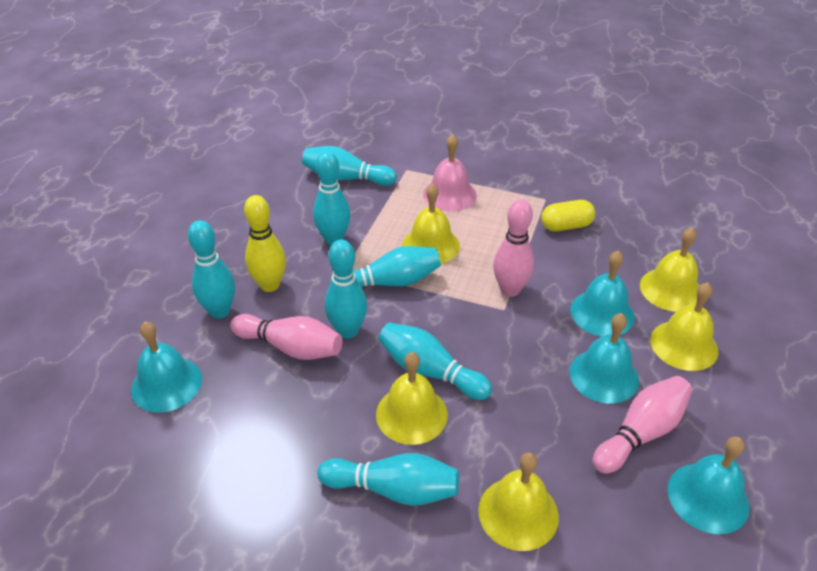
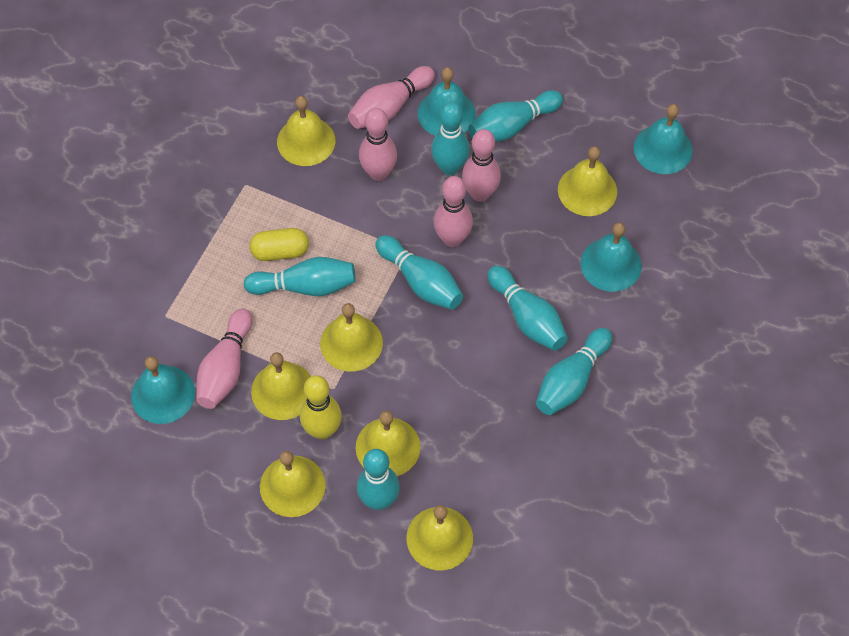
pink bell: [423,134,477,211] = 1 -> none = 0
pink bowling pin: [230,314,343,360] [493,200,534,297] [593,376,692,474] = 3 -> [196,308,253,409] [348,66,435,129] [359,108,397,181] [433,176,473,247] [462,129,501,202] = 5
yellow bell: [376,352,448,445] [402,184,460,264] [478,452,559,551] [640,227,700,312] [650,282,719,371] = 5 -> [251,352,311,420] [260,451,326,517] [277,96,335,166] [320,303,383,372] [356,411,420,476] [407,505,473,570] [558,146,617,216] = 7

